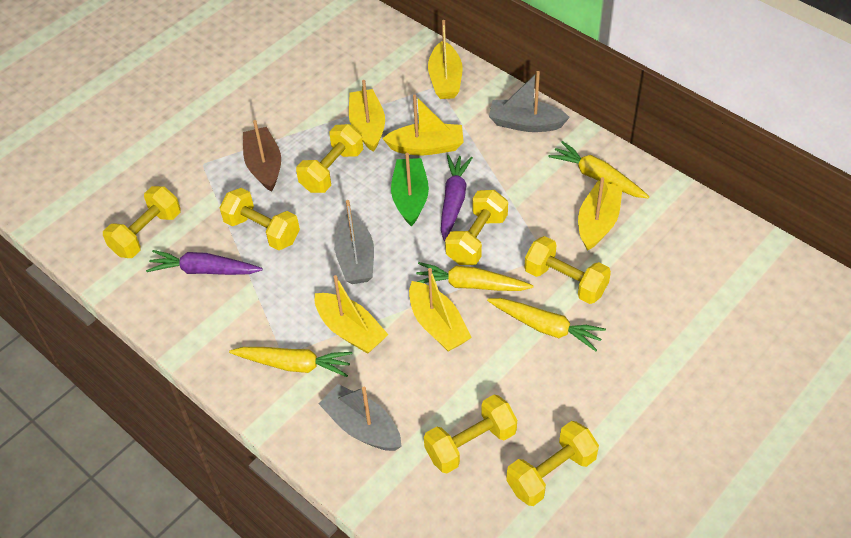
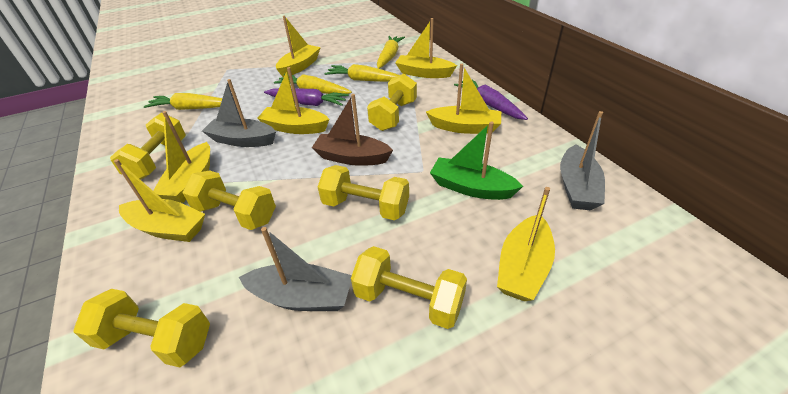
yellow boat: [315,275,388,354] [349,80,385,152] [382,94,464,155] [409,268,472,352] [428,20,462,99] [578,177,623,251] = 6 -> [114,159,205,242] [153,111,210,203] [257,67,329,134] [276,16,321,77] [395,18,457,78] [426,64,501,134] [497,187,555,301] = 7
yellow dumbbell: [103,186,181,258] [219,188,300,250] [296,124,363,193] [424,395,517,473] [445,190,508,265] [506,421,599,506] [524,236,611,304] = 7 -> [74,289,210,367] [110,113,186,180] [183,171,276,230] [318,165,409,220] [351,246,467,329] [367,74,417,131] = 6

